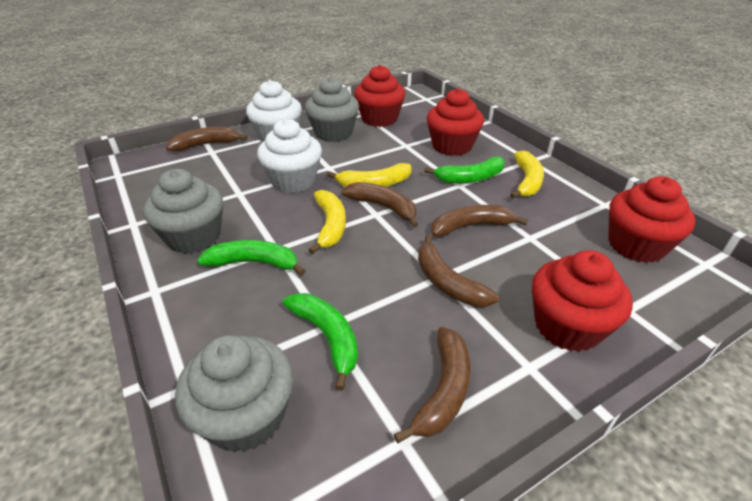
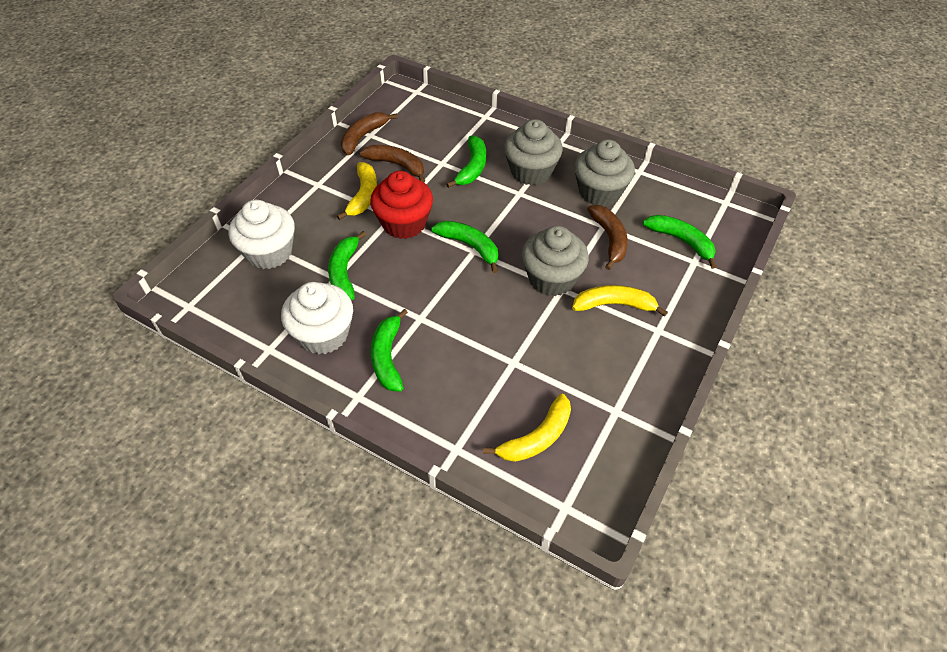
brown banana: [166,127,248,151] [342,182,418,228] [394,327,471,443] [418,234,499,307] [431,205,528,237] = 5 -> [340,112,398,155] [360,145,425,182] [587,205,628,270] = 3
green banana: [197,240,306,276] [282,293,358,391] [424,156,505,184] = 3 -> [328,231,366,300] [371,309,408,392] [431,221,498,273] [446,136,486,188] [643,215,717,269] = 5
red cupcake: [354,65,405,127] [427,88,484,156] [532,250,633,352] [608,176,696,263] = 4 -> [370,171,433,239] = 1

